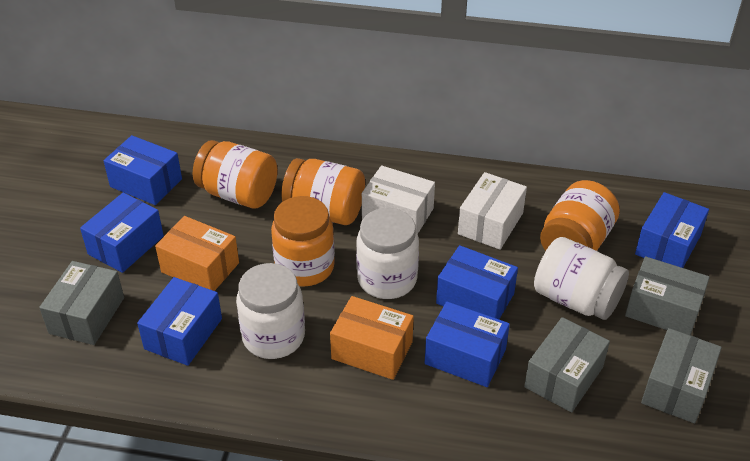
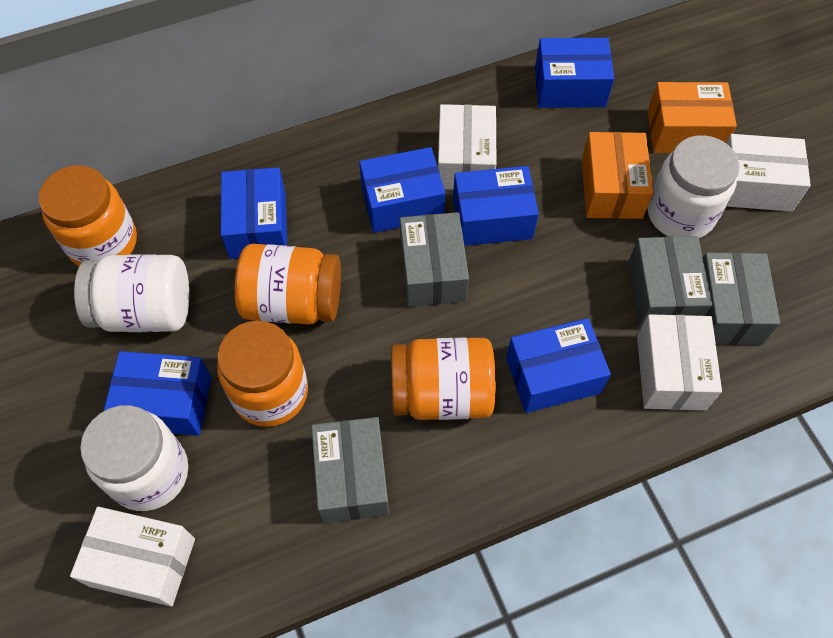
white box: [362,165,435,234] [458,172,527,250] = 2 -> [70,507,195,607] [438,104,496,189] [637,314,722,410] [726,134,811,212] = 4

